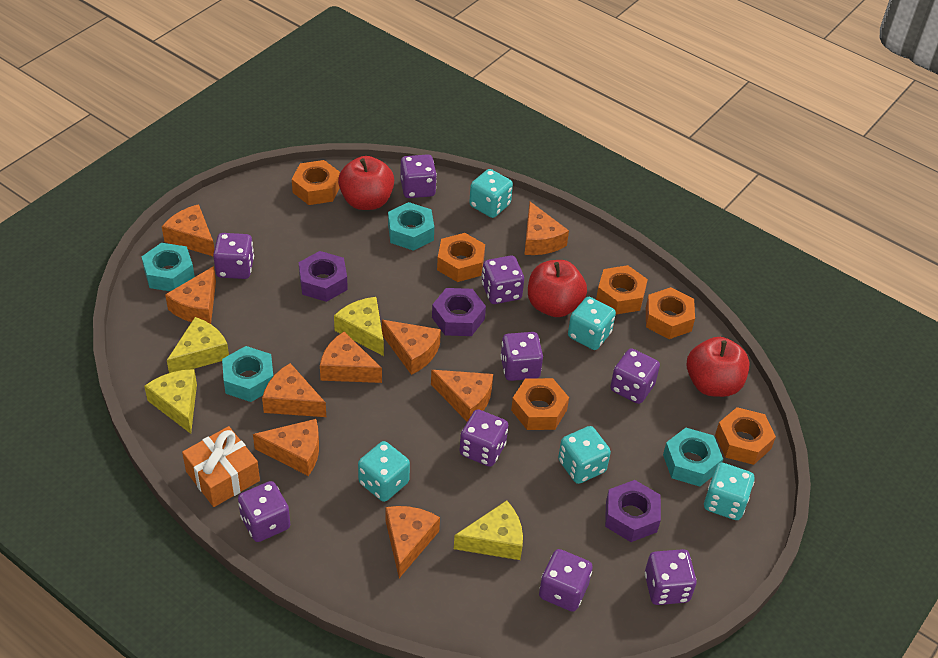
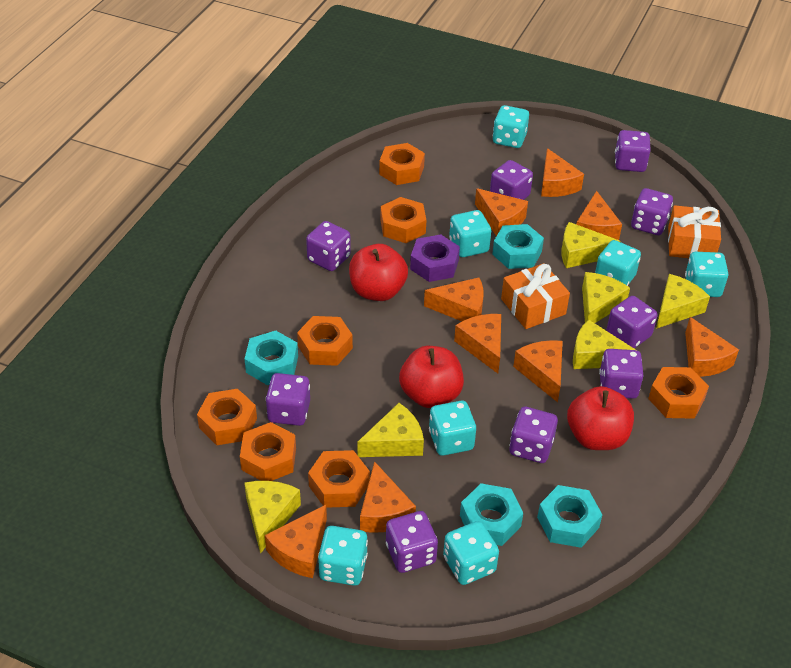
orange gift: [182,426,260,507] = 1 -> [501,263,570,329] [668,205,721,258] = 2
orange nut: [292,160,340,205] [437,233,485,282] [511,378,569,430] [596,265,648,315] [646,287,695,339] [715,407,776,465] = 6 -> [197,389,257,445] [240,422,296,481] [297,316,353,366] [308,450,370,508] [379,143,425,185] [380,197,426,243] [648,367,709,419] = 7
purple nut: [299,251,348,302] [432,288,486,336] [605,480,661,542] = 3 -> [410,234,460,282] = 1
turquoise dice: [358,441,410,502] [469,169,513,218] [558,426,611,484] [568,297,616,350] [704,462,755,520] = 5 -> [318,526,368,586] [429,401,476,456] [443,521,499,585] [449,210,491,257] [493,105,529,148] [595,240,641,286] [685,252,728,297] = 7
yellow cheese: [144,369,197,434] [167,317,229,373] [334,297,384,356] [454,500,523,560] = 4 -> [244,481,301,554] [357,403,424,457] [562,222,620,268] [573,319,636,369] [582,272,630,323] [656,274,710,329] = 6

